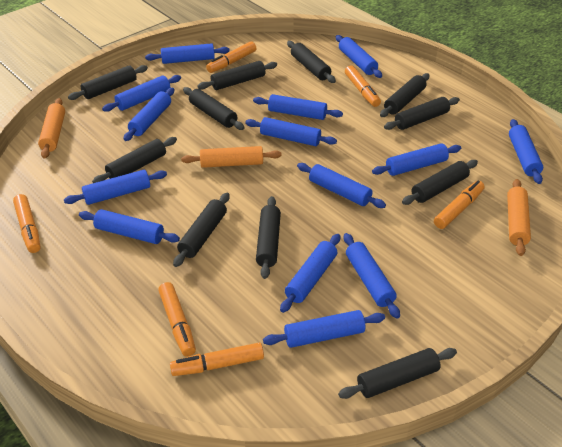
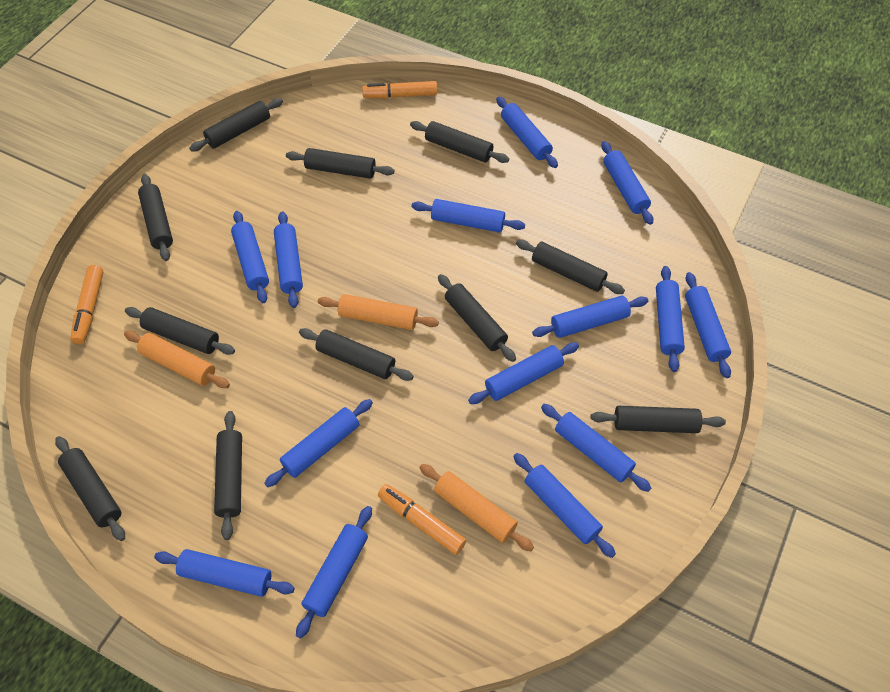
orange marker: [13,194,41,253] [158,282,196,357] [170,343,264,376] [206,41,257,73] [345,65,381,107] [434,181,485,229] = 6 -> [70,265,103,344] [362,81,438,99] [378,484,466,555] = 3

